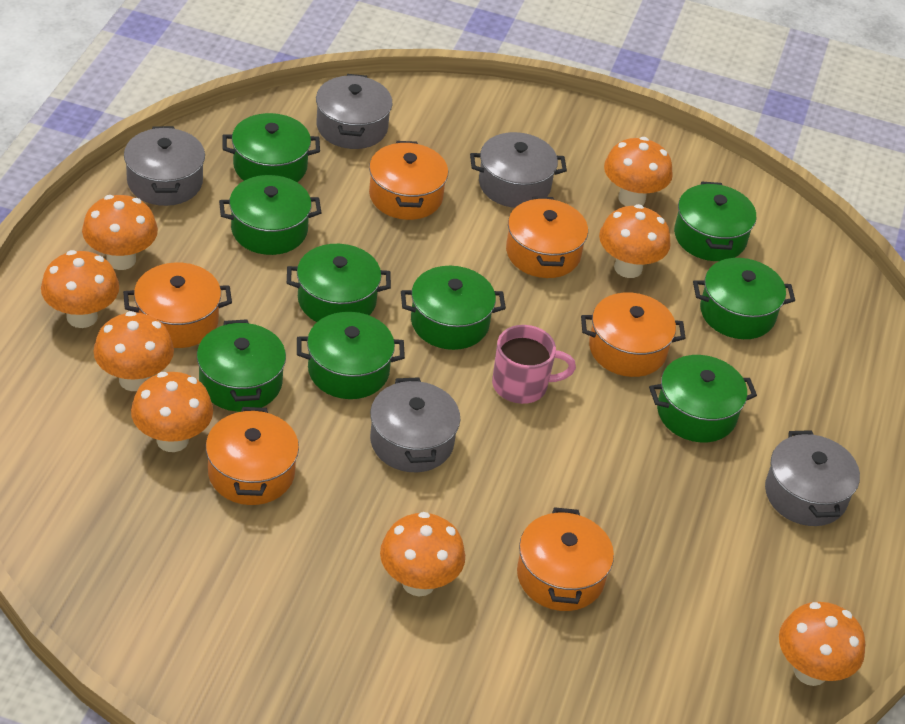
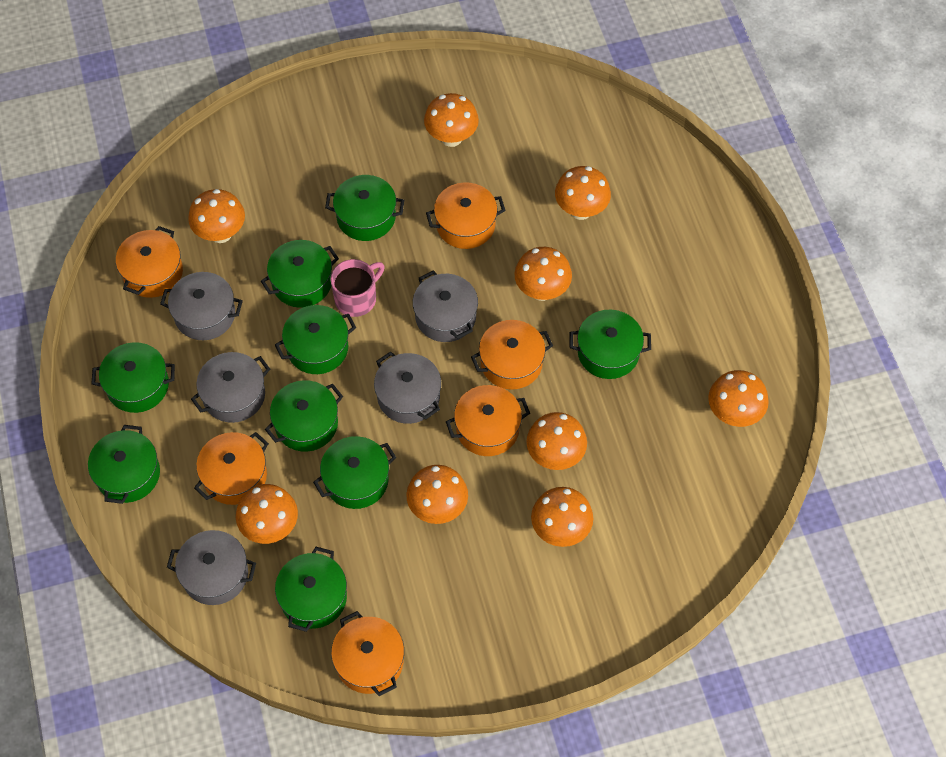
orange mushroom: [41,250,119,328] [82,195,158,270] [94,311,174,391] [131,372,213,452] [380,512,465,597] [599,204,670,278] [604,137,673,206] [779,602,865,686] = 8 -> [188,189,245,243] [236,484,298,544] [406,465,468,524] [424,93,479,147] [514,247,572,301] [526,412,587,470] [531,487,593,547] [555,166,611,220] [708,370,769,427] = 9

